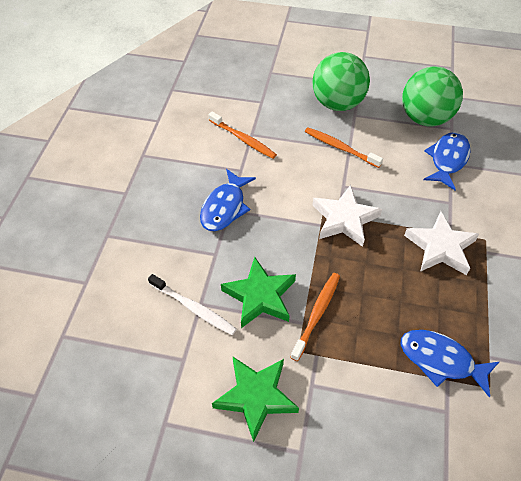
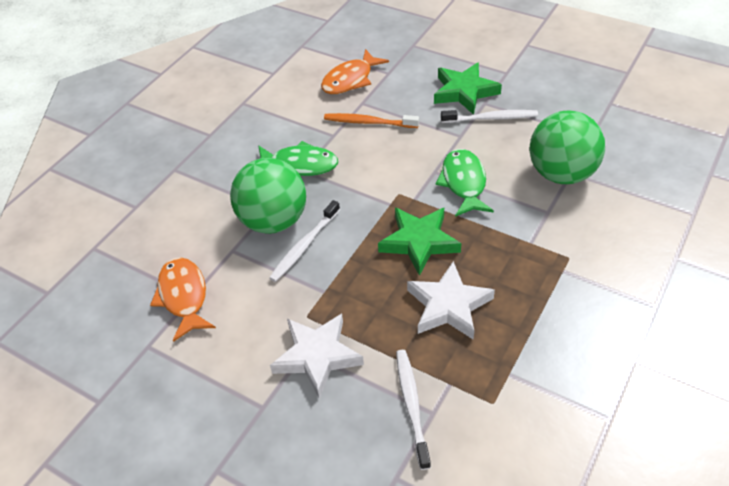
blue fish: [200,169,256,231] [401,330,499,398] [424,132,471,190] = 3 -> none = 0
green fish: none = 0 -> [258,141,338,176] [436,149,494,217] = 2
orange fish: none = 0 -> [150,257,216,342] [321,49,389,94] = 2
orange toothbrush: [208,111,277,159] [290,273,340,361] [305,127,383,168] = 3 -> [324,113,419,128] = 1
white toothbrush: [148,274,237,335] = 1 -> [269,200,340,282] [396,350,431,470] [441,110,538,123] = 3

